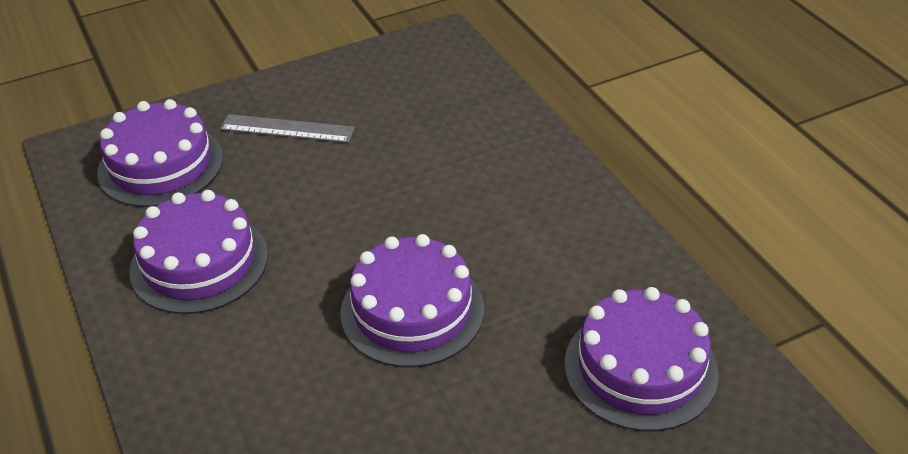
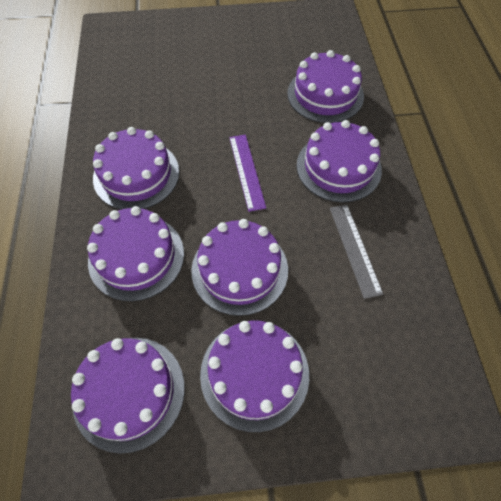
purple cake: [97,99,223,207] [129,190,268,314] [340,234,484,368] [564,287,719,431] = 4 -> [71,338,185,454] [87,206,184,301] [93,127,179,210] [191,219,288,316] [200,320,309,432] [287,50,364,123] [297,120,382,202] = 7
purple ruler: none = 0 -> [229,134,266,212] = 1

